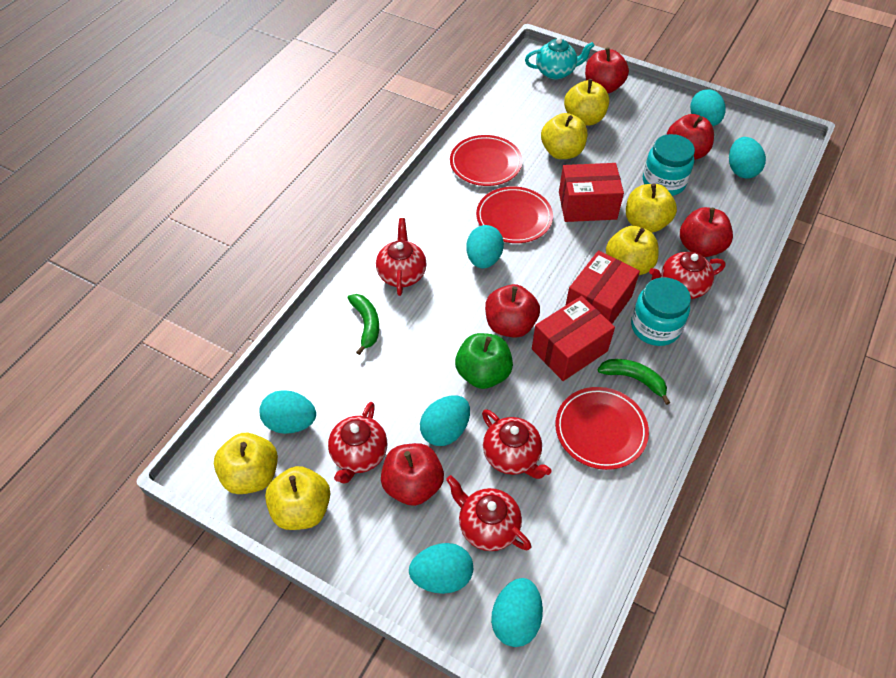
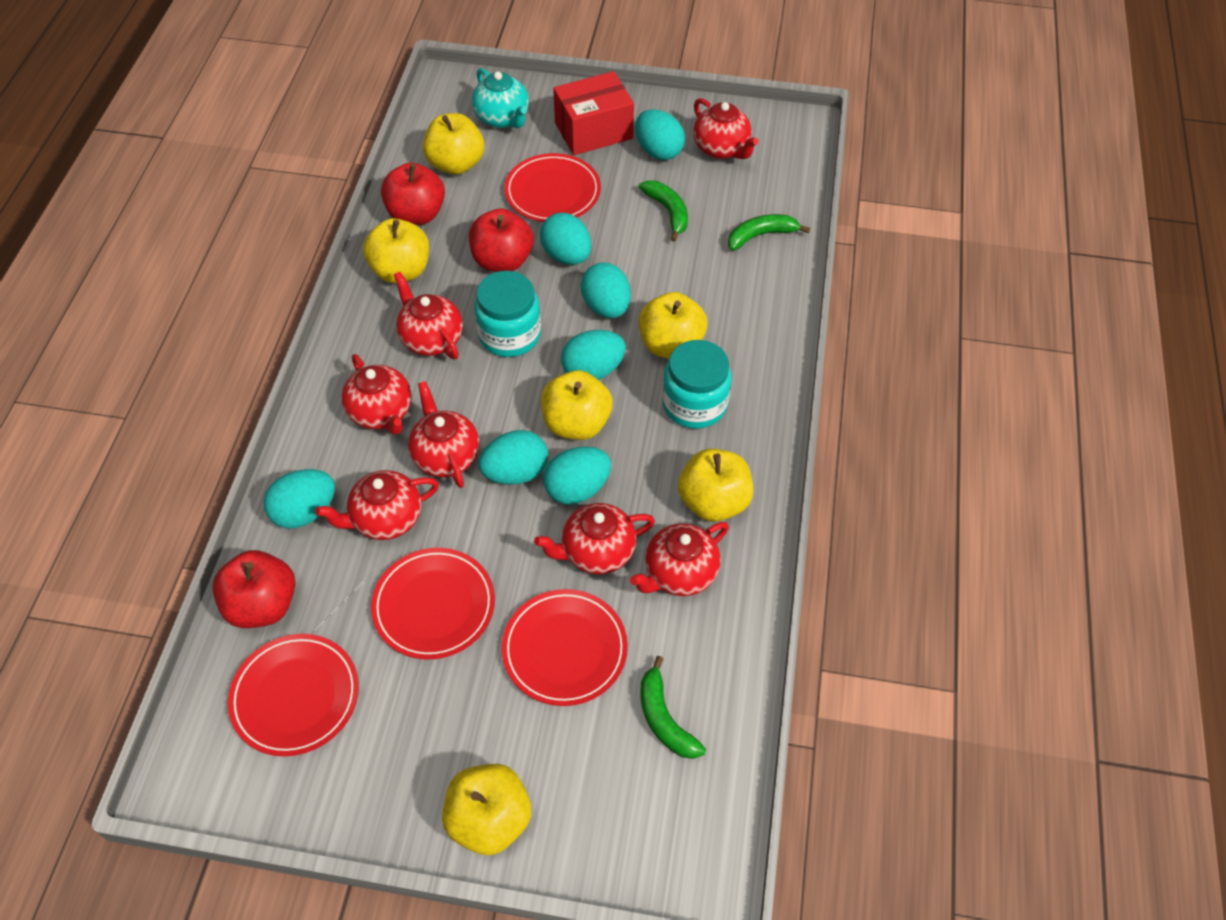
green apple: [455,333,513,389] = 1 -> none = 0
green banana: [347,294,379,355] [598,359,670,405] = 2 -> [639,180,688,242] [640,656,706,759] [728,214,810,251] = 3
red apple: [381,443,444,506] [485,284,540,338] [585,47,629,93] [667,114,714,160] [680,207,733,257] = 5 -> [212,550,295,628] [381,163,445,225] [469,208,534,272] = 3
red box: [532,296,615,381] [559,163,624,222] [565,250,640,324] = 3 -> [553,71,634,155] = 1
red plate: [450,135,523,186] [476,186,553,243] [555,387,649,470] = 3 -> [228,634,359,756] [371,548,495,659] [502,589,628,706] [504,153,601,222] = 4
red teapot: [328,402,387,484] [376,218,427,296] [446,475,531,551] [482,409,552,479] [649,252,726,299] = 5 -> [315,470,439,540] [341,354,412,435] [394,272,463,359] [408,381,479,488] [534,503,655,574] [630,522,729,596] [693,98,759,159] = 7

